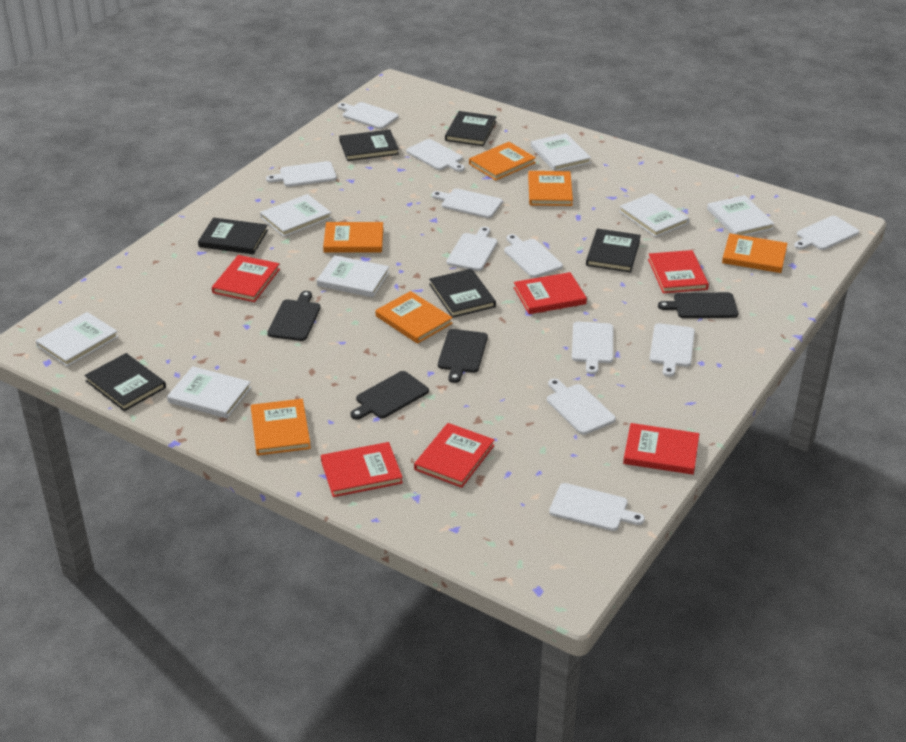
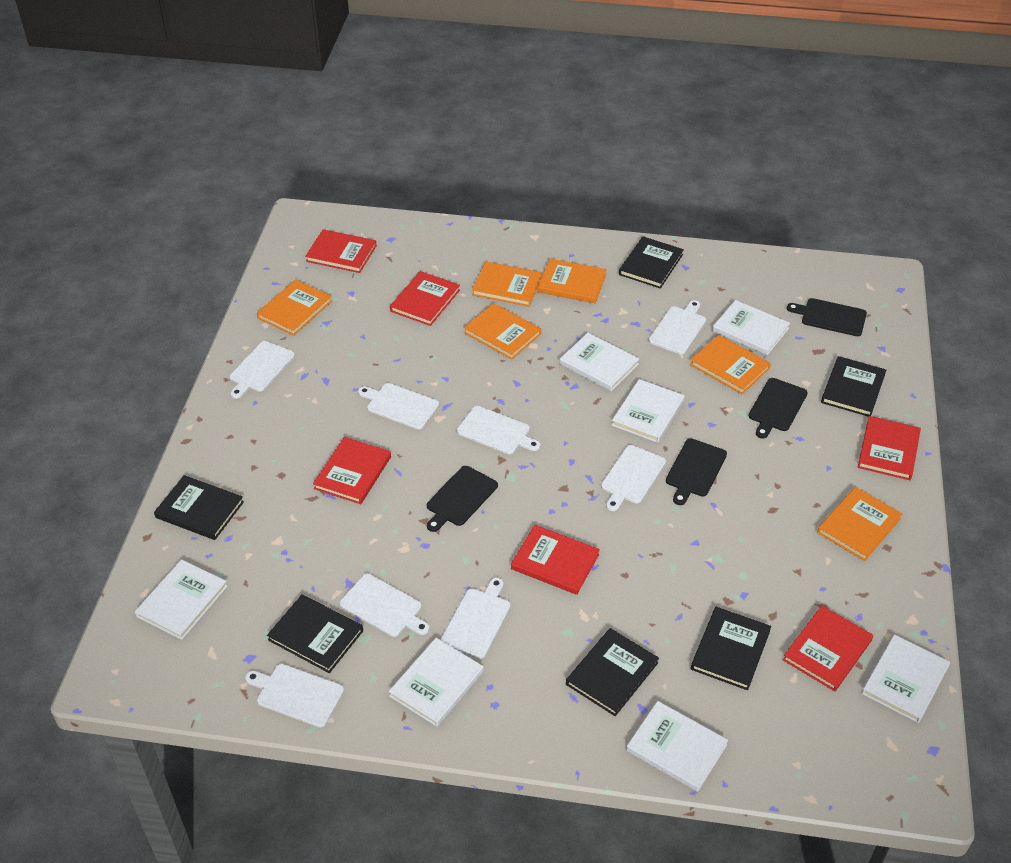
white cutting board: [266,161,337,187] [338,102,399,129] [406,139,465,172] [432,188,503,218] [447,227,498,271] [504,234,563,278] [547,379,616,435] [549,483,645,531] [572,322,613,374] [650,323,695,377] [794,216,859,250] = 11 -> [230,341,295,399] [245,664,344,727] [340,574,430,637] [358,383,439,429] [441,578,511,659] [457,406,540,454] [601,445,666,511] [649,300,706,354] = 8

